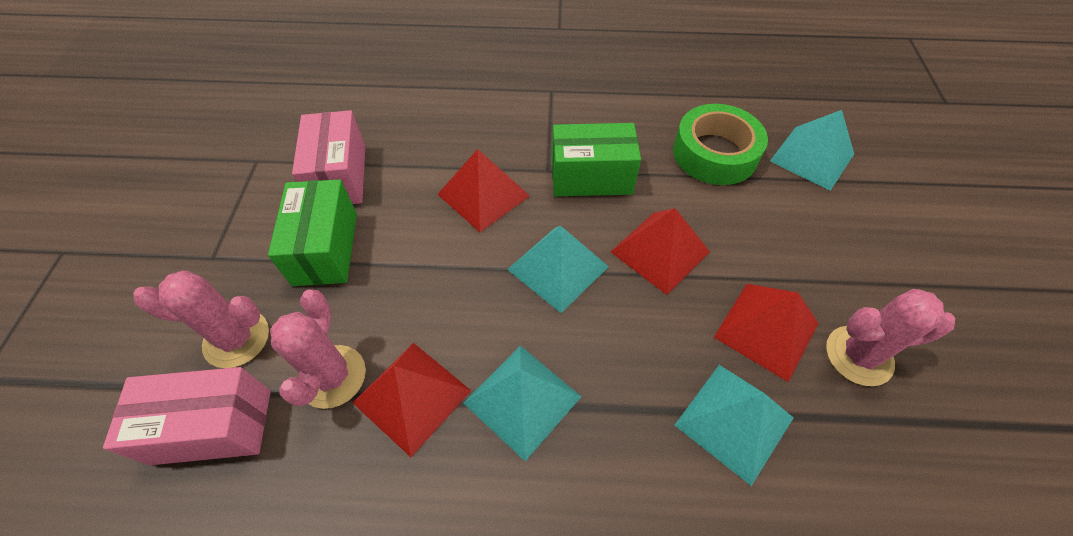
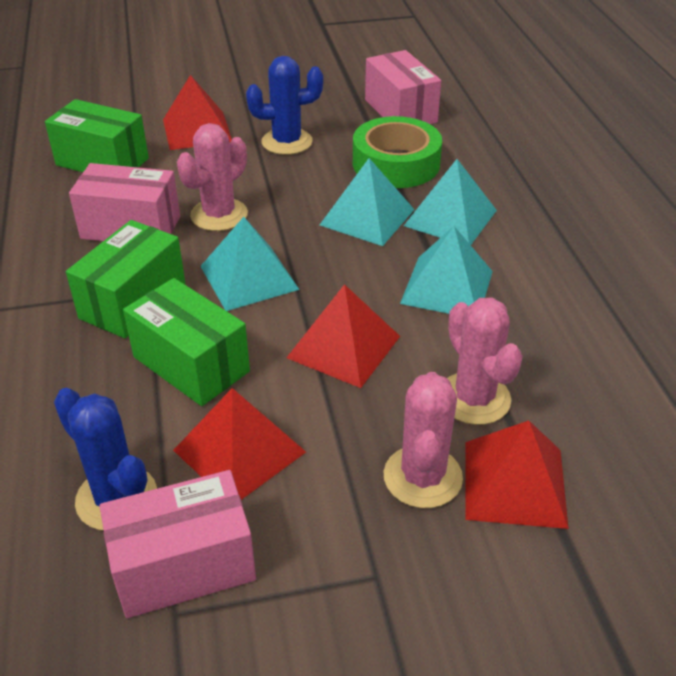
blue cactus: none = 0 -> [54,388,157,531] [246,56,323,155] = 2
green box: [268,179,357,286] [552,123,641,196] = 2 -> [45,99,149,172] [66,220,185,339] [123,278,250,406] = 3
pink box: [103,367,271,465] [292,110,365,204] = 2 -> [69,163,180,241] [100,470,256,618] [365,50,441,124] = 3

